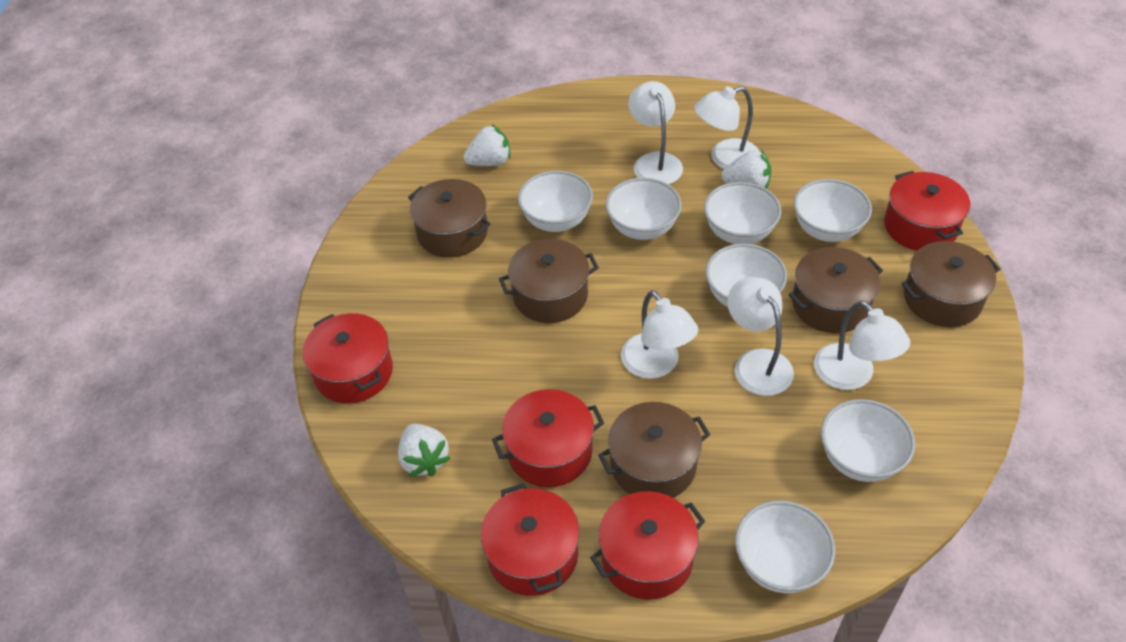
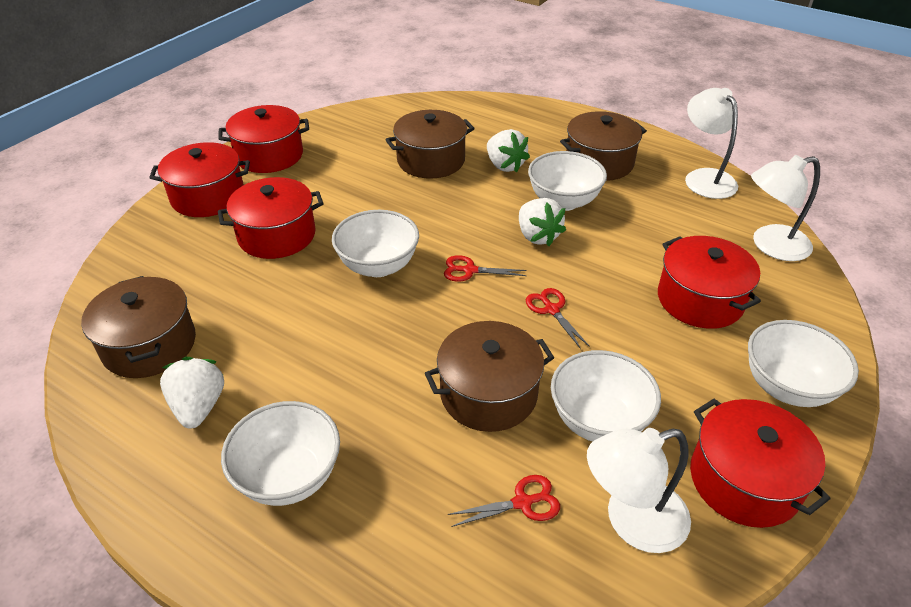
brown pot: [408,179,491,258] [499,239,599,323] [598,402,710,498] [789,247,883,333] [902,241,1000,327] = 5 -> [81,276,196,378] [385,110,475,179] [425,321,554,432] [560,111,647,181] = 4
red scissors: none = 0 -> [444,255,527,282] [448,475,560,527] [526,288,590,349] = 3
white bowl: [518,171,593,232] [605,178,682,240] [704,182,781,244] [706,244,787,307] [735,500,835,593] [794,179,872,242] [821,399,915,482] = 7 -> [221,401,340,506] [332,210,419,277] [528,151,607,211] [551,350,661,442] [748,320,859,407] = 5
white lamp: [621,290,698,379] [628,81,683,185] [695,86,760,169] [727,277,794,396] [814,301,910,390] = 5 -> [587,428,691,553] [685,88,738,199] [751,155,820,261] = 3

